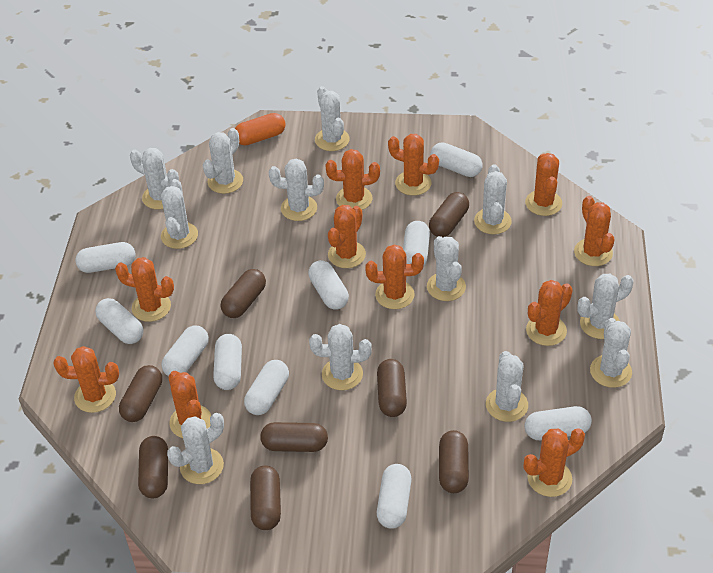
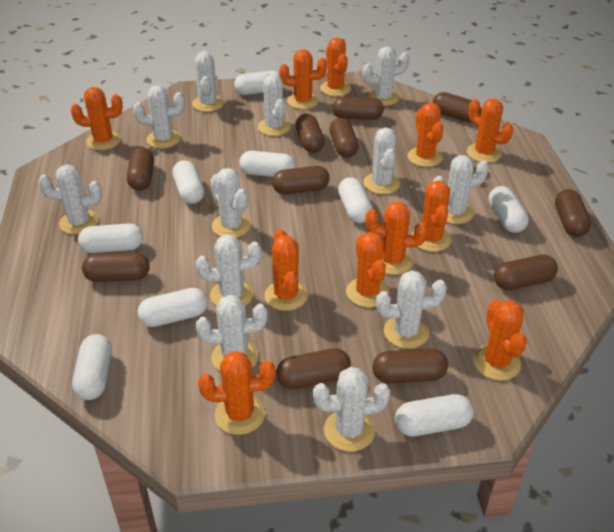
brown capsule: [119,365,162,422] [138,436,168,498] [221,269,266,318] [250,465,281,530] [260,422,328,452] [377,359,407,417] [429,192,469,238] [439,430,469,493] = 8 -> [82,252,150,282] [127,147,154,191] [272,166,330,194] [276,348,351,389] [295,114,325,153] [329,118,359,158] [332,97,384,120] [373,349,448,384] [433,92,481,123] [494,255,558,290] [555,189,591,237] = 11
orange capsule: [235,113,285,145] = 1 -> none = 0
white capsule: [75,242,135,273] [95,298,143,344] [162,326,209,376] [213,334,242,390] [244,360,289,415] [308,260,349,310] [377,464,411,529] [403,221,430,267] [431,142,482,177] [525,406,592,440] = 10 -> [72,334,112,400] [78,223,143,253] [138,288,208,327] [172,160,204,204] [234,71,280,95] [239,151,295,177] [338,177,373,223] [395,394,474,437] [488,186,529,233] = 9

